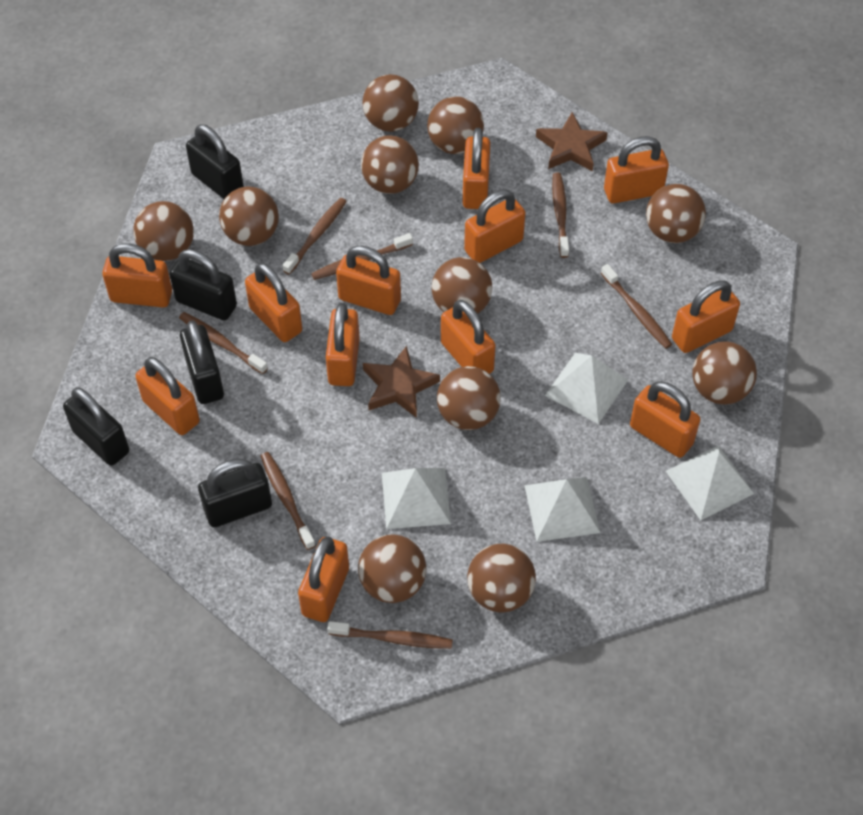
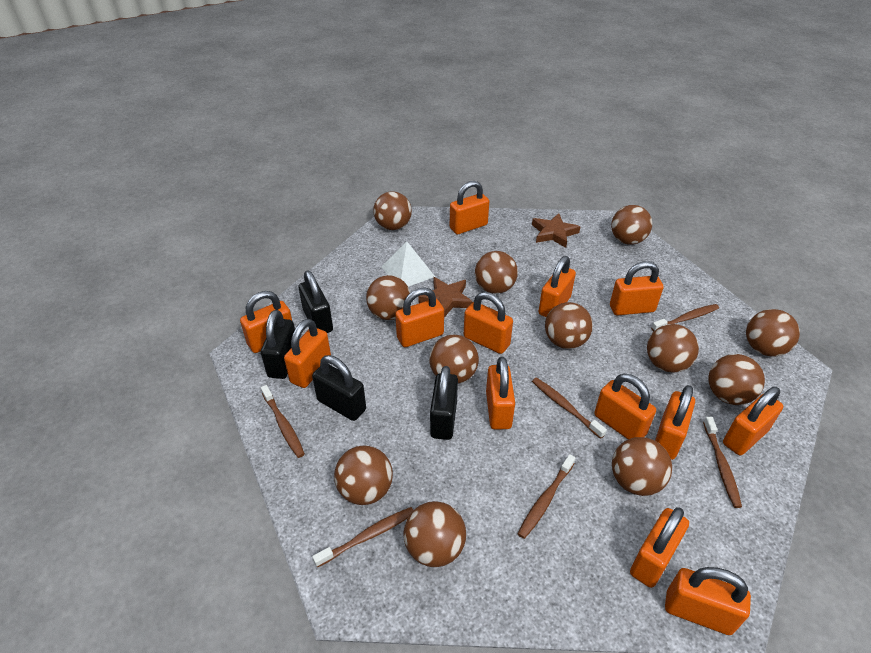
black padlock: [63,387,129,466] [169,249,237,320] [180,320,224,404] [186,124,244,199] [198,459,272,527] = 5 -> [261,310,295,379] [299,270,333,333] [312,355,366,421] [430,366,458,440] = 4
brown ball: [133,201,194,261] [219,186,279,246] [358,534,426,603] [361,135,419,194] [362,74,419,132] [427,97,484,154] [432,257,492,314] [437,366,501,430] [467,544,536,612] [646,184,706,243] [692,341,757,405] = 11 -> [334,445,393,505] [366,275,410,320] [373,191,412,230] [404,501,466,567] [429,334,479,383] [475,251,518,294] [545,302,593,349] [611,205,652,245] [612,437,672,496] [647,324,699,373] [708,354,765,405] [746,309,800,356] = 12
brown toothbrush: [179,312,268,374] [260,452,316,550] [283,198,347,275] [311,233,413,280] [327,621,453,649] [552,173,569,258] [601,264,672,349] = 7 -> [261,385,305,458] [312,507,413,567] [518,454,575,539] [532,377,607,439] [651,304,719,332] [703,417,742,508] = 6
orange padlock: [102,243,172,307] [135,357,200,435] [245,263,302,342] [298,537,349,622] [326,303,360,386] [336,246,401,315] [441,300,496,374] [462,128,490,209] [464,190,525,263] [604,136,669,203] [630,382,700,458] [672,281,740,353] = 12 -> [240,291,292,353] [284,319,331,388] [395,288,444,347] [450,181,489,234] [464,292,513,354] [486,357,515,430] [538,256,576,317] [594,374,656,439] [610,261,664,315] [630,507,689,588] [655,385,695,460] [665,567,751,635] [723,387,783,455] = 13
white pyramid: [382,468,451,529] [524,477,600,542] [545,353,628,424] [666,445,754,520] = 4 -> [382,242,435,287] = 1

